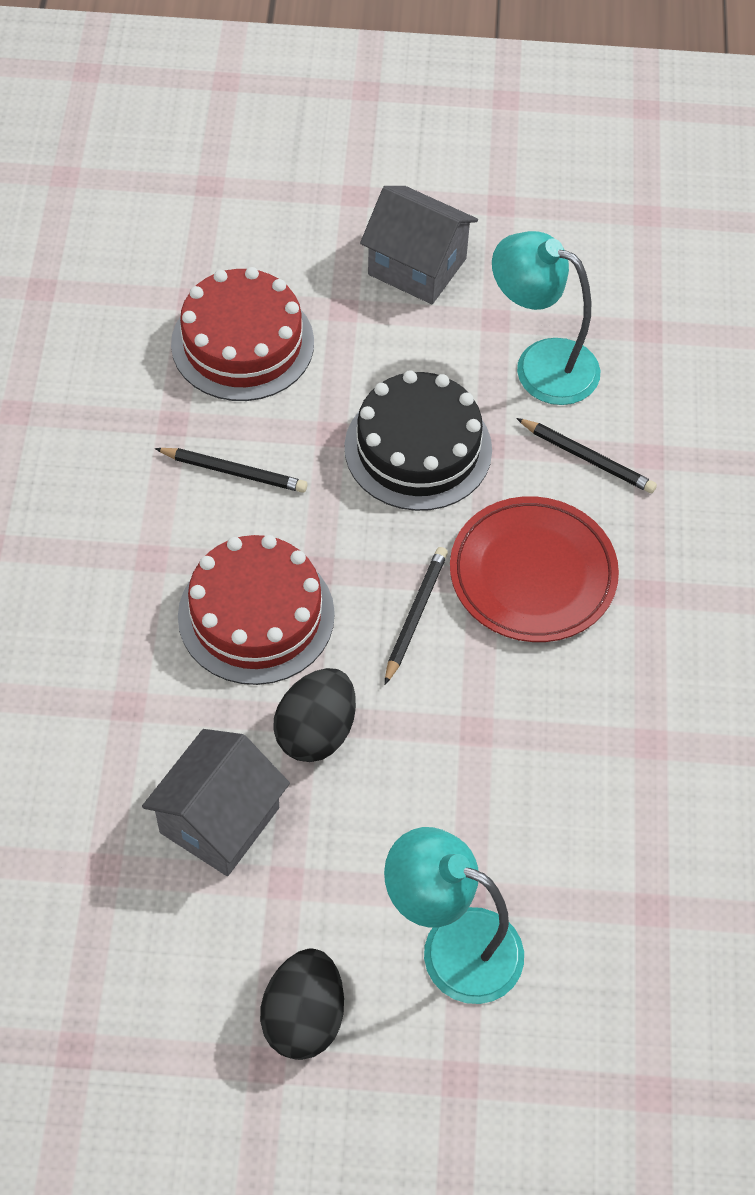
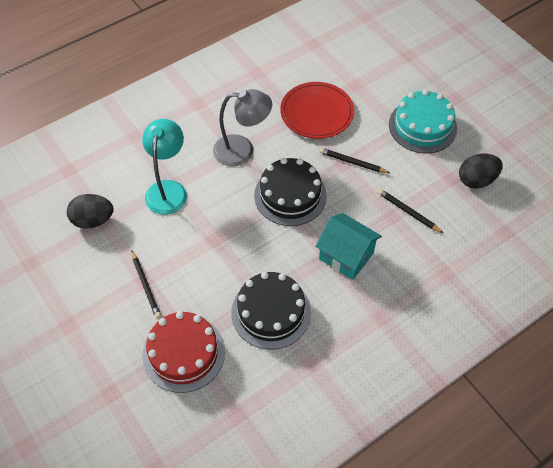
black cake: [345,370,492,511] = 1 -> [231,272,311,349] [254,158,327,226] = 2
grey house: [142,729,290,876] [360,186,478,304] = 2 -> none = 0
grey lamp: none = 0 -> [213,89,272,167] = 1
red cake: [171,267,314,401] [178,535,335,685] = 2 -> [142,311,225,393] = 1
turquoise cake: none = 0 -> [389,90,457,153] = 1
turquoise house: none = 0 -> [315,213,382,280] = 1
turquoise lamp: [384,827,524,1004] [492,231,600,405] = 2 -> [142,119,187,215] = 1

